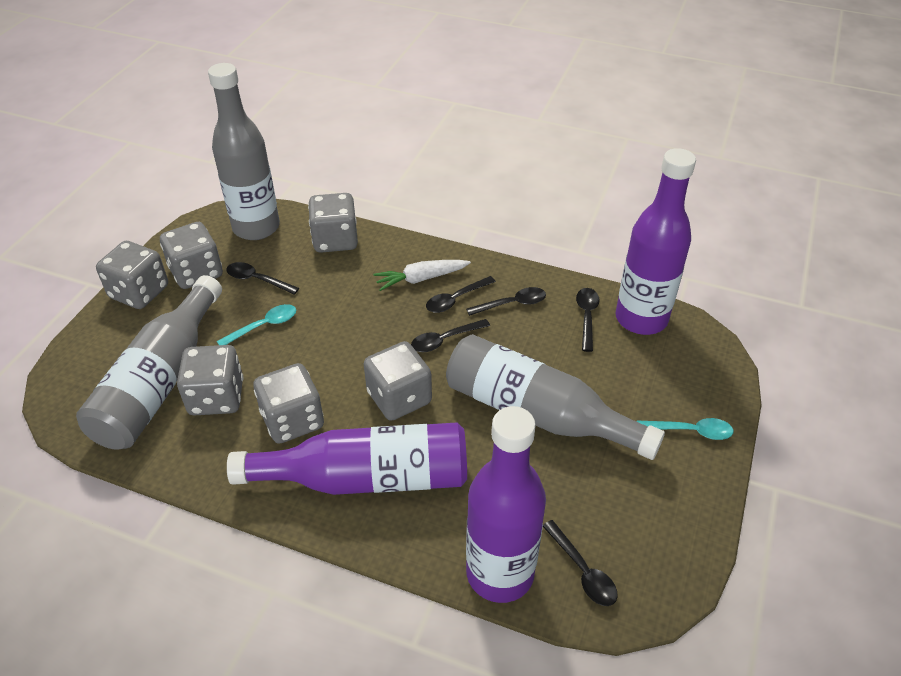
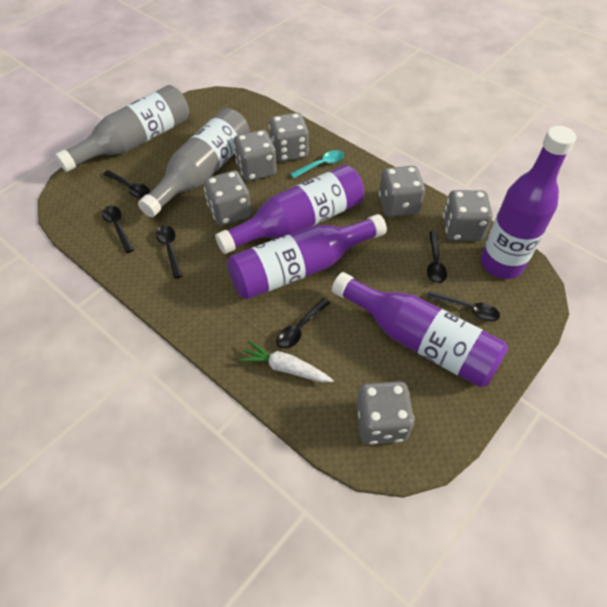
grey bottle: [76,275,222,450] [208,63,280,240] [446,334,665,460] = 3 -> [55,85,189,172] [138,108,250,217] = 2
purple bottle: [227,423,467,495] [466,406,546,603] [616,148,696,335] = 3 -> [215,165,364,254] [227,214,387,299] [332,272,508,388] [481,126,576,279] = 4
turquoise spoon: [217,304,296,345] [637,418,734,440] = 2 -> [290,150,344,179] = 1

